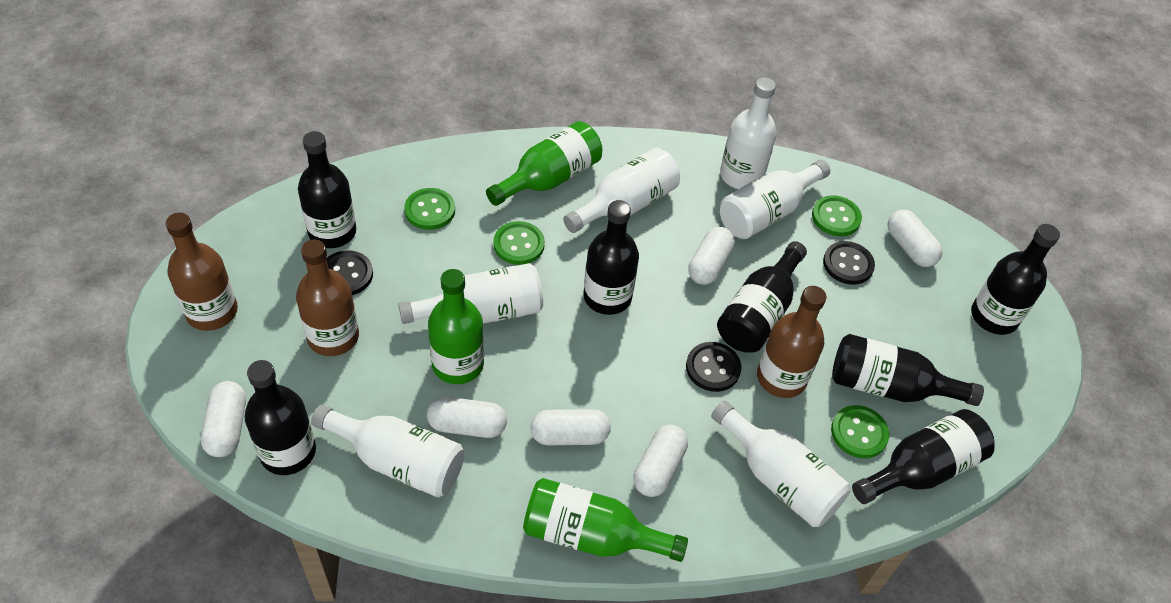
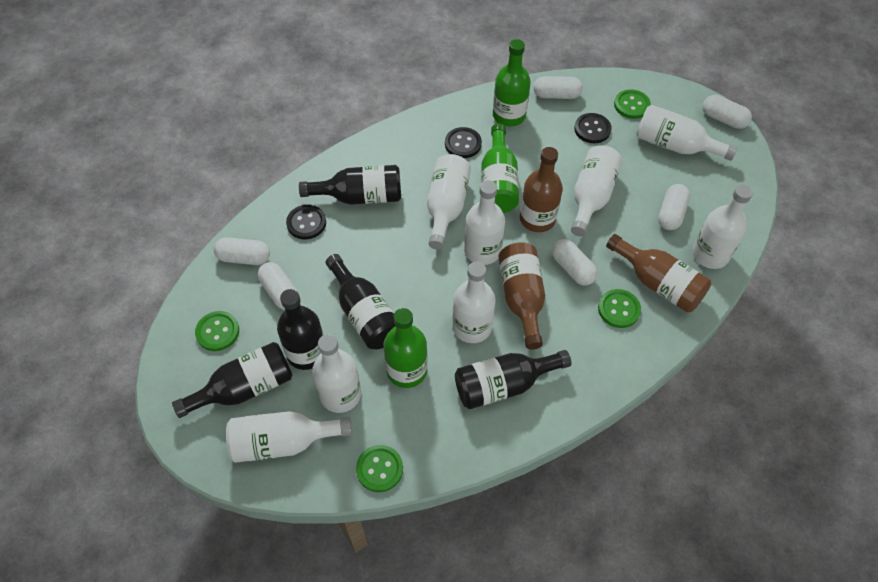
black bottle: [244,360,316,475] [298,131,356,248] [584,200,639,315] [717,241,807,353] [832,334,984,406] [852,409,995,504] [971,224,1060,335] = 7 -> [172,342,293,418] [277,289,323,370] [299,165,401,205] [325,254,396,349] [455,350,571,409] = 5
white bottle: [311,404,464,498] [398,263,543,324] [563,148,680,233] [711,400,850,527] [720,77,776,189] [720,160,830,239] = 6 -> [226,411,352,463] [312,334,361,413] [427,154,471,250] [453,262,496,343] [464,180,505,265] [571,145,622,236] [636,105,737,161] [692,185,753,269] = 8

